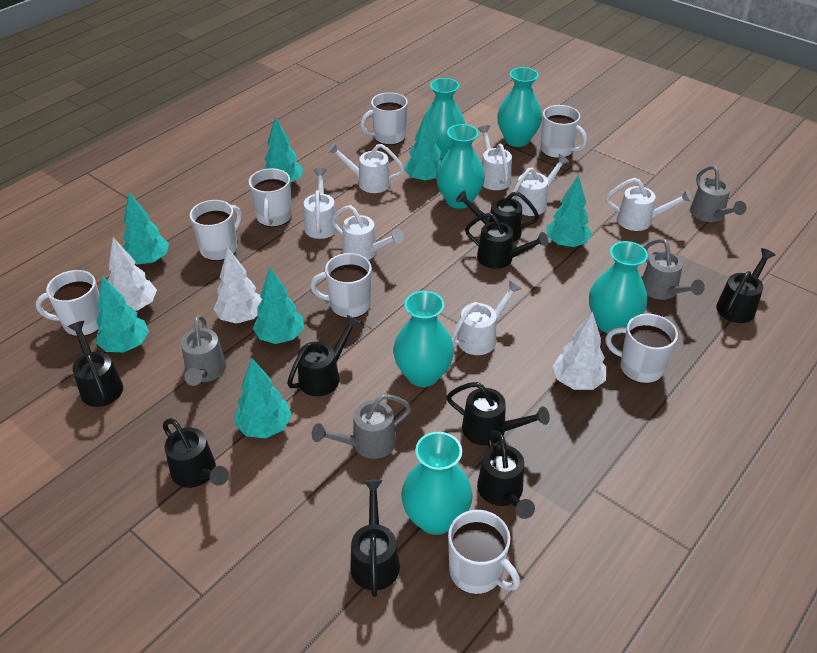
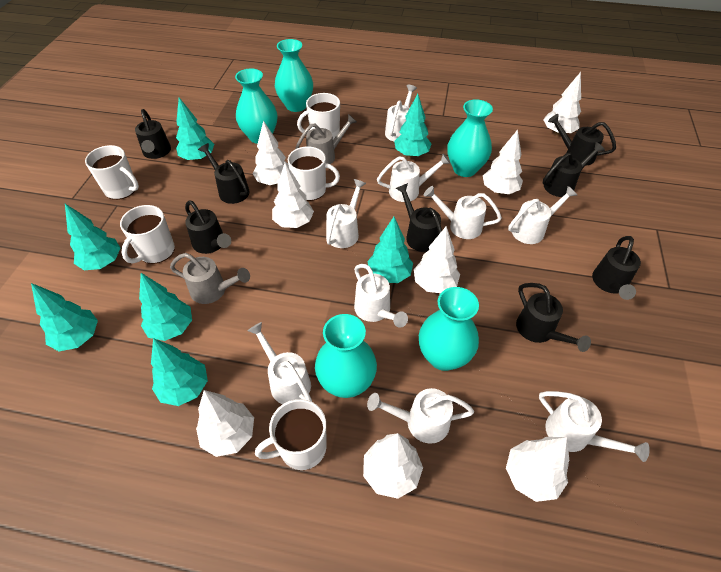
black watering can: [68,321,123,407] [163,418,229,488] [287,315,361,396] [350,480,400,597] [446,382,550,445] [456,191,539,242] [465,213,549,269] [477,430,535,519] [716,248,775,323] = 9 -> [135,109,171,159] [185,200,231,254] [198,143,249,204] [396,183,442,252] [516,283,591,352] [543,142,605,197] [548,114,616,166] [592,236,641,300] = 8
grey watering can: [181,315,226,386] [312,394,411,459] [642,238,705,300] [690,165,746,222] = 4 -> [170,253,250,304] [295,114,357,164] = 2
turquoise vase: [393,291,454,387] [401,432,473,535] [423,78,465,159] [436,124,485,209] [497,67,542,147] [589,241,648,334] = 6 -> [235,69,277,144] [275,39,313,112] [315,314,377,398] [419,287,479,371] [447,99,493,177] = 5
white mug: [36,270,100,337] [190,200,242,261] [249,168,292,227] [310,253,372,318] [360,92,408,145] [448,510,520,595] [541,105,587,159] [605,314,678,384] = 8 -> [85,145,139,200] [120,205,175,264] [255,399,327,470] [288,147,340,201] [297,93,340,139] = 5
white tree: [108,237,157,311] [214,248,262,324] [552,312,606,390] = 3 -> [196,390,254,457] [253,121,289,185] [272,163,314,228] [363,433,423,499] [414,226,460,293] [483,130,523,194] [506,437,570,502] [543,72,581,135] = 8
white watering can: [304,168,338,239] [328,142,404,193] [331,205,404,260] [451,280,522,355] [478,125,512,190] [512,154,570,216] [606,178,692,231] = 7 -> [247,322,312,404] [326,179,366,248] [354,264,408,328] [367,388,474,444] [377,153,451,202] [385,85,417,141] [424,186,502,239] [508,186,577,244] [539,391,650,462] = 9

